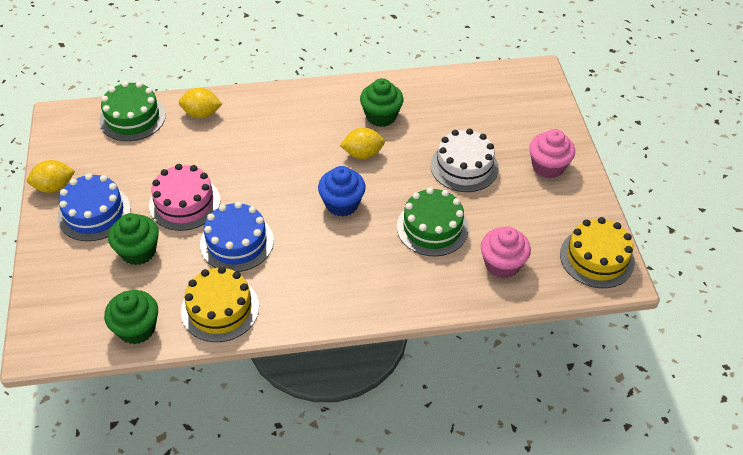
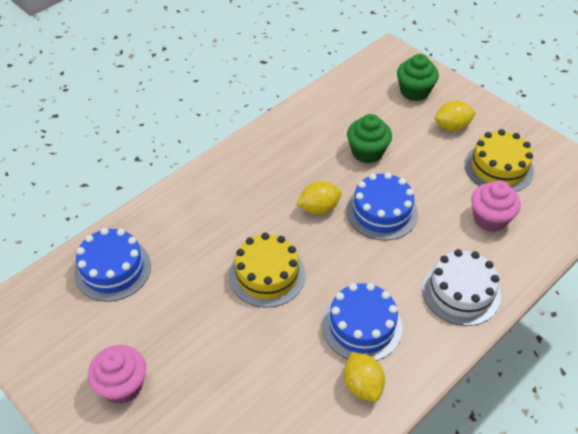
blue cake: [58,173,131,241] [200,202,274,272] = 2 -> [74,228,151,302] [322,283,403,361] [346,172,418,240] = 3
blue cupcake: [318,166,366,217] = 1 -> none = 0
green cake: [99,81,166,141] [397,187,469,256] = 2 -> none = 0
green cupcake: [104,290,158,344] [108,213,159,265] [360,78,404,127] = 3 -> [347,114,392,163] [397,54,439,101] = 2
pink cake: [149,164,220,231] = 1 -> none = 0

